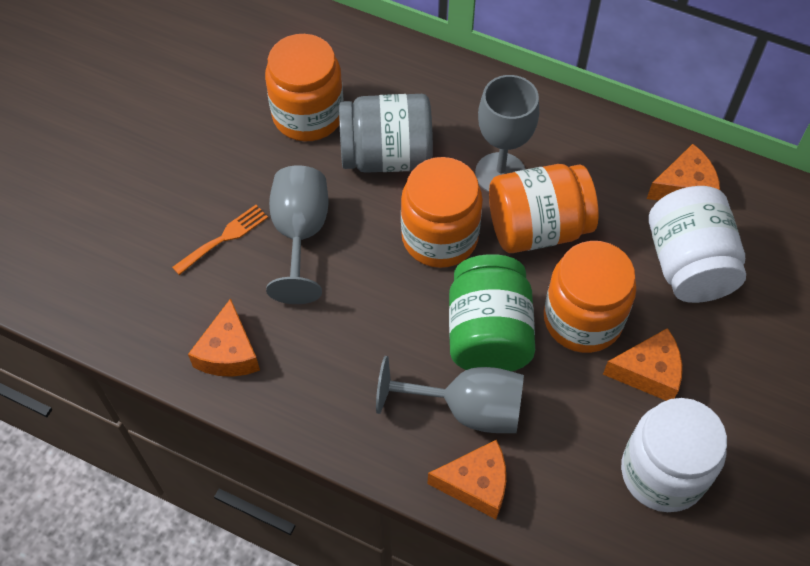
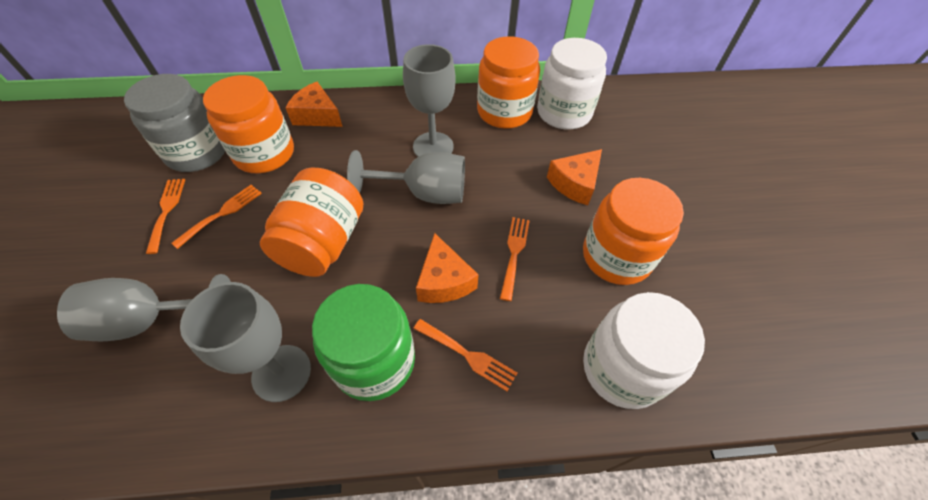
grey goblet: [266,165,328,304] [376,356,524,433] [475,75,539,192] = 3 -> [57,274,231,341] [180,282,311,402] [347,150,465,204] [403,44,456,157] = 4
orange cheese: [188,298,260,377] [428,440,506,519] [603,328,682,401] [647,144,720,201] = 4 -> [286,82,343,127] [416,233,479,303] [547,149,602,205] = 3
orange fork: [172,205,268,275] = 1 -> [146,179,185,254] [172,185,262,249] [413,319,517,391] [500,217,530,301] = 4

